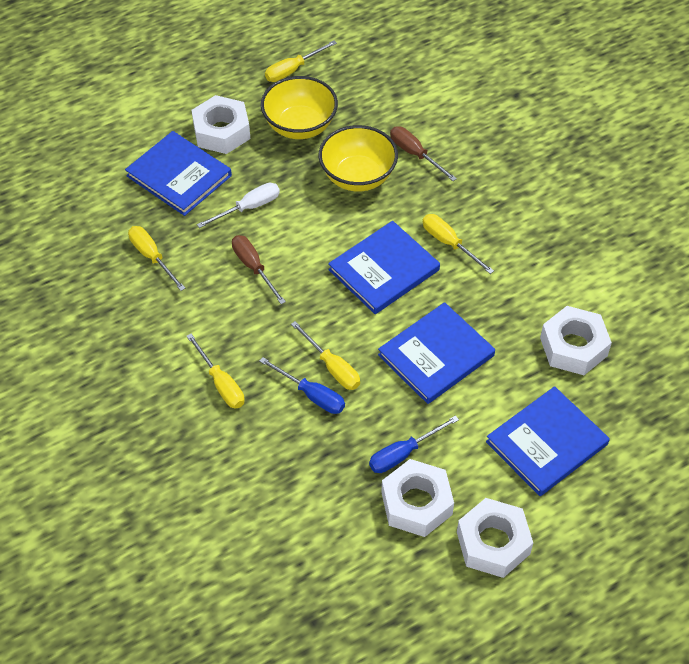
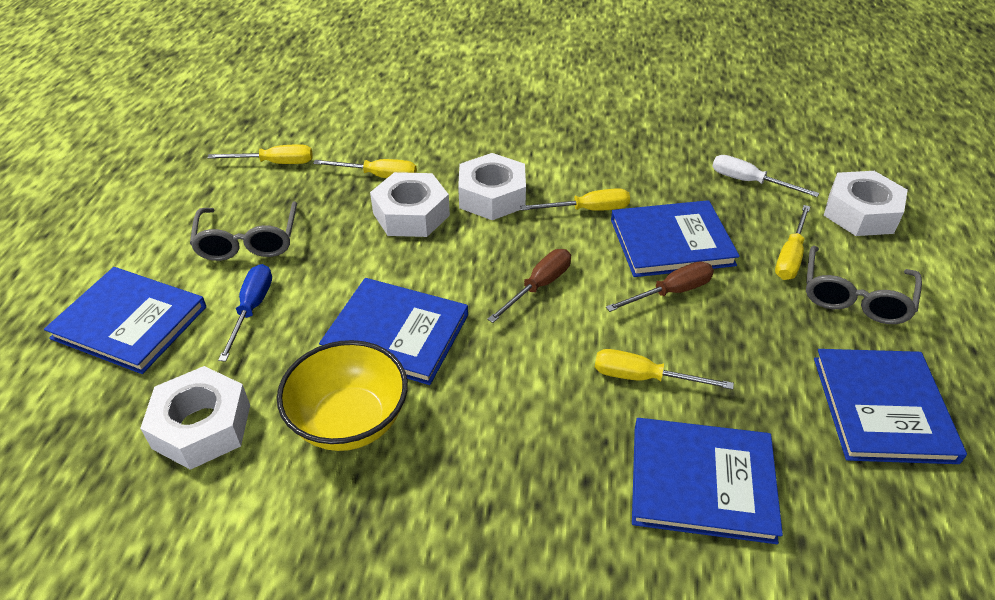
blue book: [125,131,232,216] [328,221,440,314] [378,302,495,404] [486,386,610,496] = 4 -> [44,267,206,374] [319,278,468,385] [611,200,740,277] [632,418,783,544] [814,349,967,464] = 5
blue screwdriver: [259,357,345,414] [369,415,459,473] = 2 -> [218,264,272,362] = 1
grey glasses: none = 0 -> [190,201,297,261] [806,246,922,324] = 2
yellow bowl: [261,76,338,139] [319,125,398,191] = 2 -> [277,340,408,451] = 1

